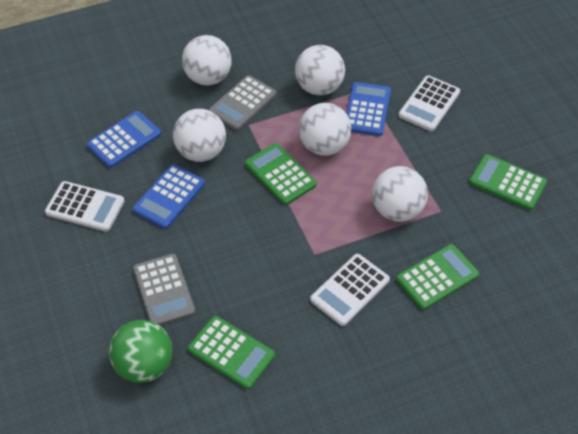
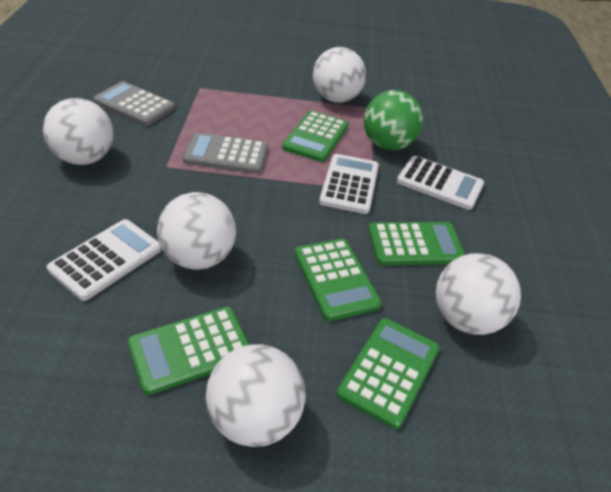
blue calculator: [87,111,161,168] [133,164,205,229] [346,82,391,136] = 3 -> none = 0
green calculator: [188,316,275,389] [245,143,317,205] [396,244,479,310] [469,154,547,210] = 4 -> [128,307,250,395] [282,111,348,162] [294,238,382,321] [337,318,440,429] [368,222,465,265] = 5

